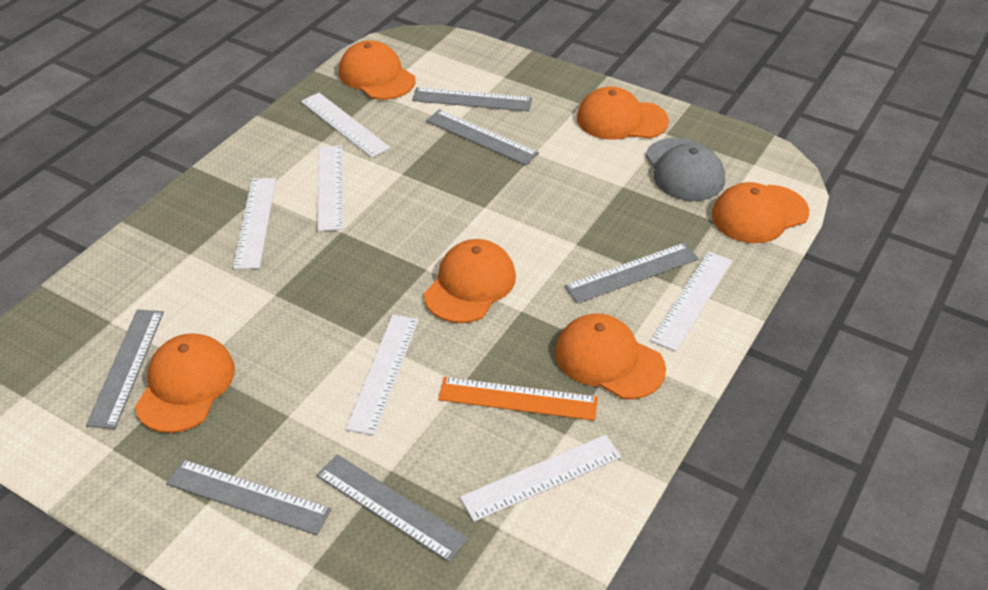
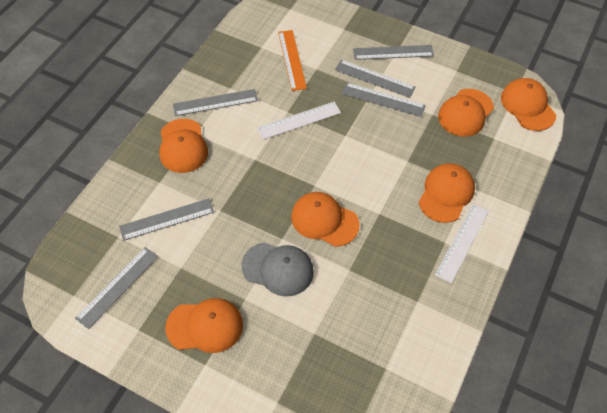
white ruler: [233,178,276,269] [301,93,391,158] [318,145,343,231] [346,315,419,435] [460,435,622,522] [650,251,732,352] = 6 -> [257,102,341,140] [435,204,489,283] = 2

